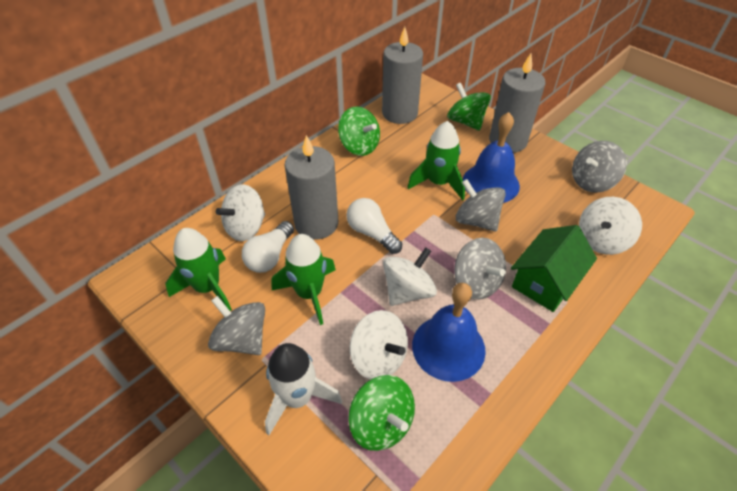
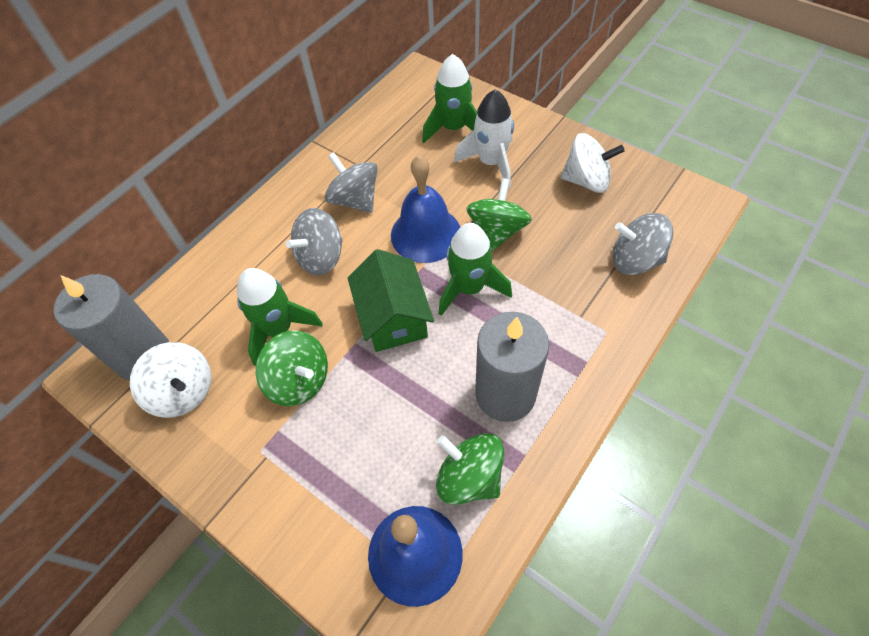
grey candle: [285,135,338,240] [382,27,423,124] [489,54,546,153] = 3 -> [54,274,169,380] [475,312,549,422] = 2
grey spinning top: [208,296,265,355] [454,238,506,300] [456,179,506,232] [572,141,627,193] = 4 -> [286,208,343,276] [325,152,378,213] [612,213,673,275] = 3
white light bulb: [242,221,294,273] [346,198,402,254] = 2 -> none = 0
white spinning top: [216,184,265,241] [350,310,408,380] [383,247,437,306] [579,197,642,255] = 4 -> [130,342,211,418] [561,133,625,193] = 2

